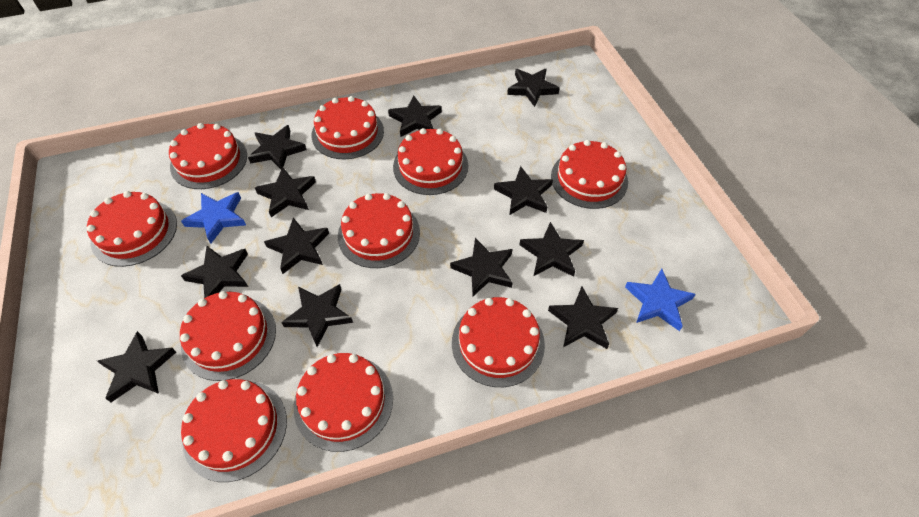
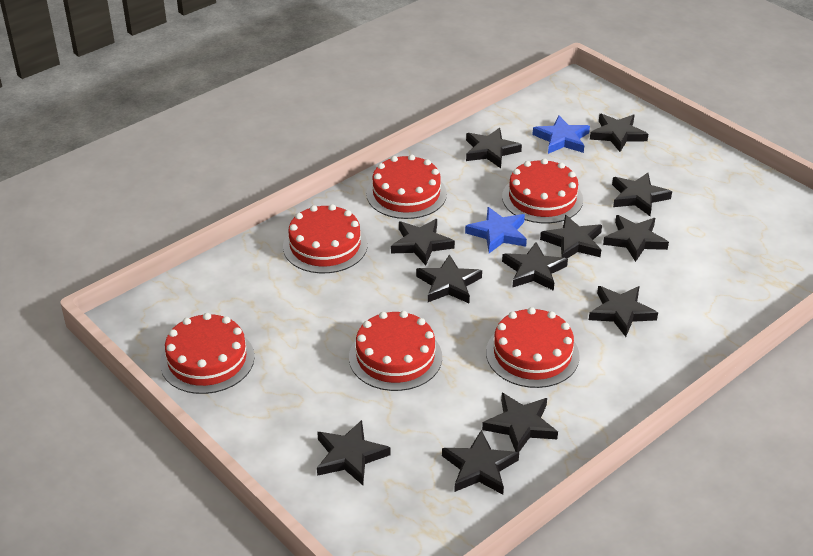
red cake: [87,191,177,267] [169,123,247,189] [180,291,276,381] [181,379,287,482] [294,353,393,452] [312,96,384,159] [338,193,420,268] [393,128,468,195] [452,297,545,387] [551,140,628,209] = 10 -> [160,313,255,394] [283,204,367,273] [349,311,442,391] [366,154,447,219] [486,307,580,388] [502,158,583,223] = 6

